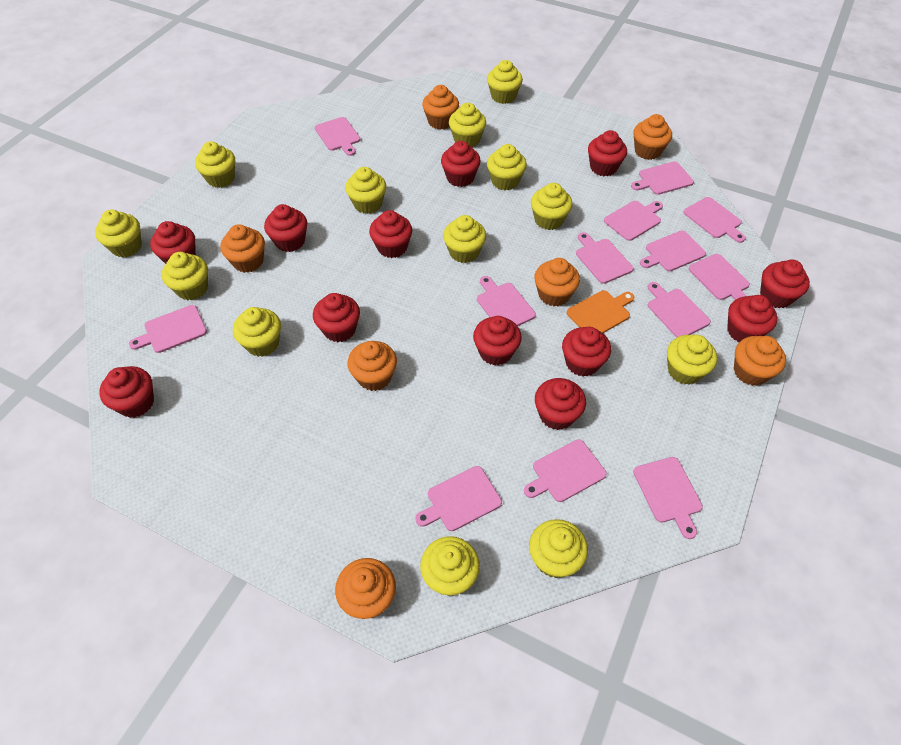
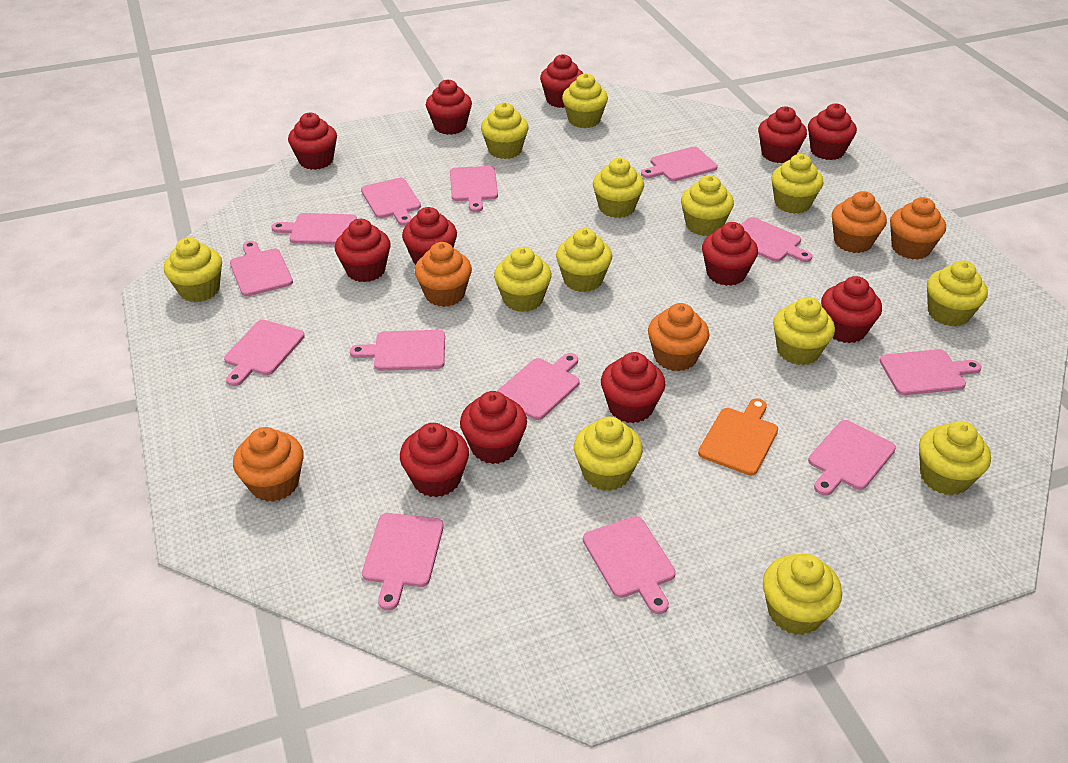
orange cupcake: [220,224,265,273] [335,558,396,619] [347,341,397,391] [422,85,459,129] [534,258,580,306] [633,114,672,160] [734,336,786,386] = 7 -> [233,427,304,502] [415,242,472,307] [648,303,710,372] [832,191,887,253] [890,197,946,260] = 5

